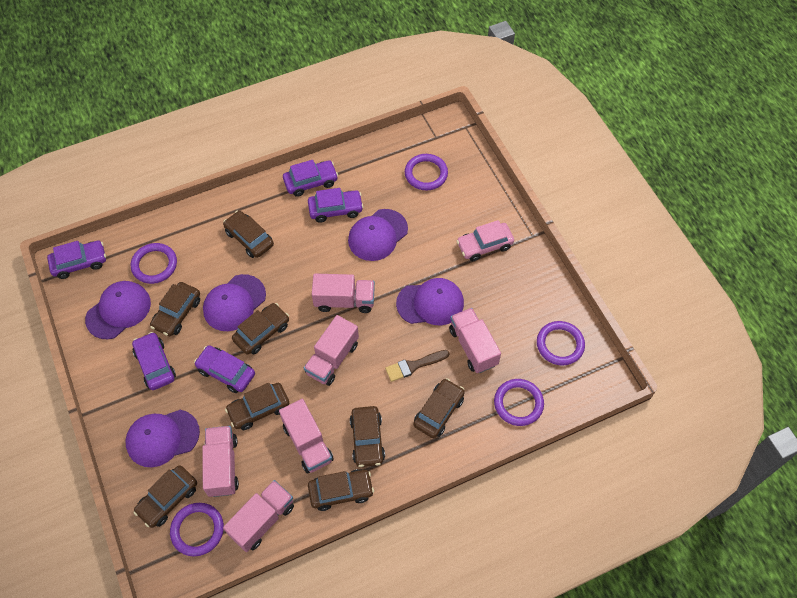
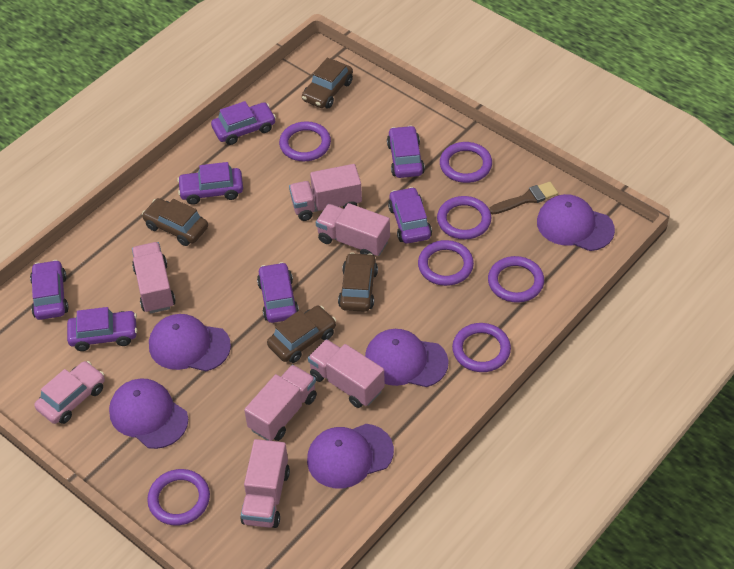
brown car: [133,465,197,528] [150,282,200,336] [223,211,274,258] [225,383,289,430] [232,303,289,355] [308,469,374,511] [350,406,385,467] [413,378,465,438] = 8 -> [142,198,208,246] [267,305,336,363] [302,58,353,109] [338,252,378,312] = 4
purple car: [47,241,106,279] [132,332,176,390] [194,345,255,393] [283,160,338,197] [308,188,363,223] = 5 -> [30,260,69,320] [67,307,137,351] [177,162,243,205] [211,101,276,145] [257,262,299,323] [387,125,425,178] [388,187,432,244] = 7
purple ring: [131,243,177,284] [170,503,224,557] [405,154,448,190] [494,379,544,426] [537,321,585,366] = 5 -> [147,469,210,526] [279,121,331,161] [418,240,474,286] [437,196,491,239] [440,142,492,183] [452,323,511,372] [488,256,544,303] = 7

